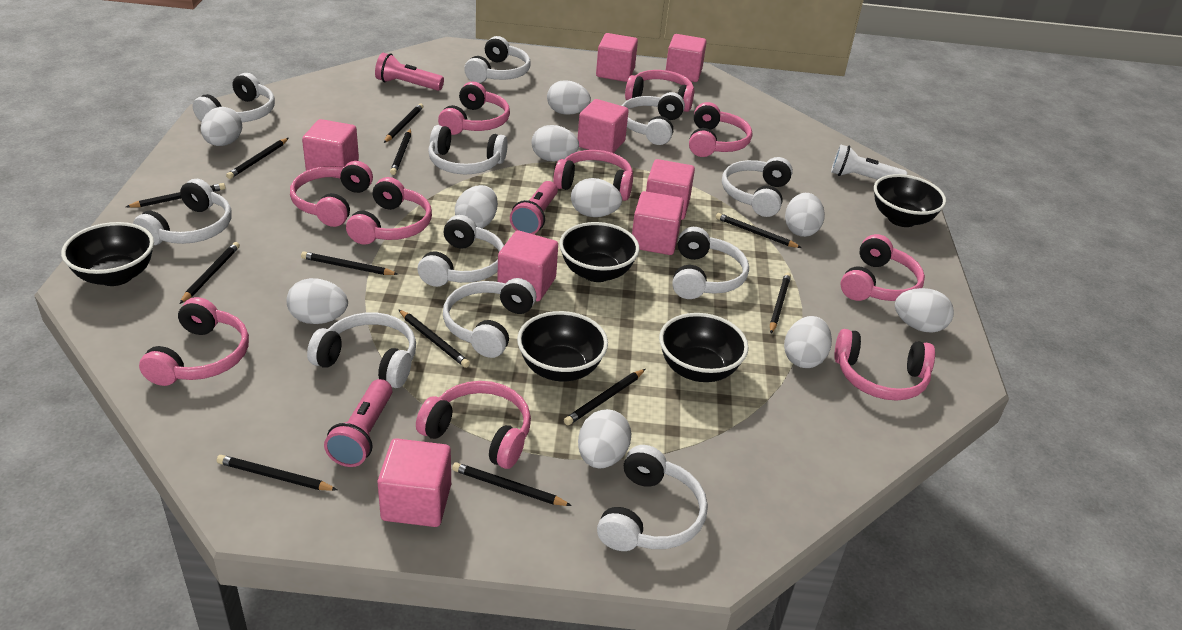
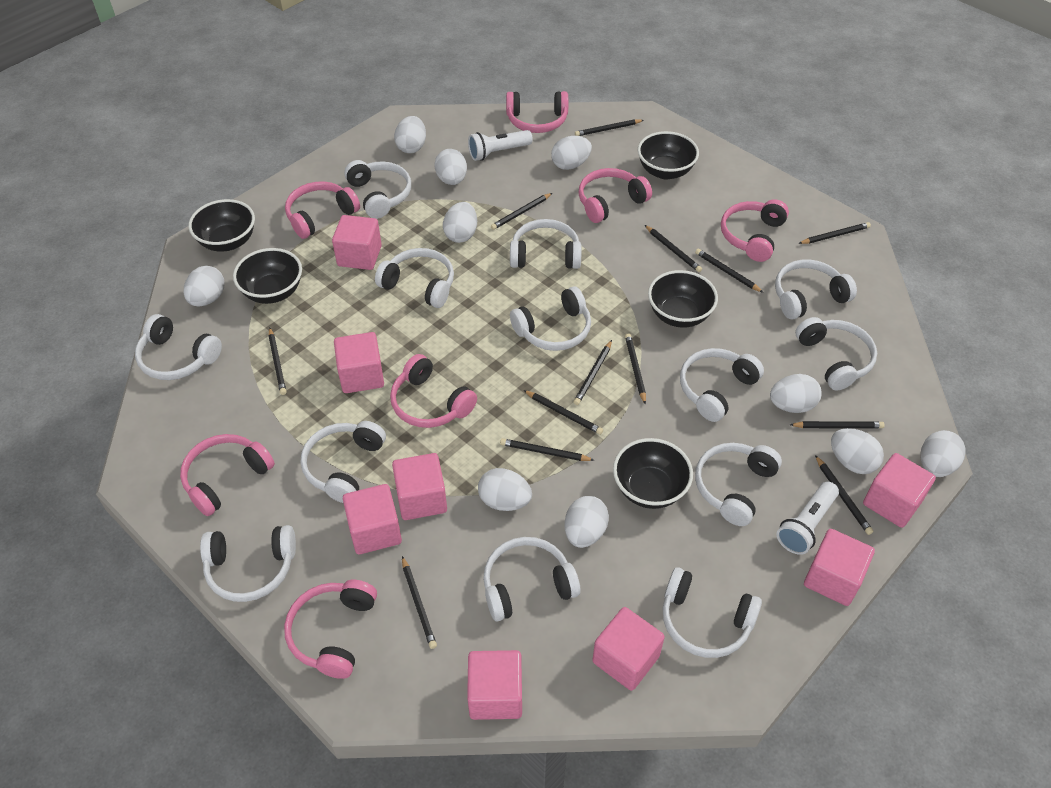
black pencil: [126,183,226,208] [180,242,240,304] [217,455,337,491] [226,138,289,179] [301,252,398,275] [384,103,423,143] [390,129,411,175] [398,309,470,368] [452,462,572,506] [564,369,645,425] [716,213,802,248] [770,273,791,333] = 12 -> [268,328,286,395] [402,556,437,649] [491,193,552,230] [500,438,594,461] [523,390,603,435] [574,340,612,405] [575,119,643,136] [625,333,646,405] [645,225,702,272] [695,249,764,293] [790,421,885,428] [798,222,871,244] [815,455,873,535] = 13
pink flashlight: [324,379,392,467] [375,53,444,91] [510,181,558,234] = 3 -> none = 0
pink headphones: [139,297,249,386] [290,161,373,227] [346,177,432,245] [416,381,531,469] [438,82,510,135] [553,150,633,201] [625,70,695,112] [689,102,752,157] [834,329,935,401] [840,234,925,301] = 10 -> [180,434,275,516] [284,580,377,679] [285,181,360,239] [390,354,477,428] [506,91,568,133] [579,168,652,223] [721,199,789,262] = 7
white flashlight: [831,145,907,180] = 1 -> [468,130,533,161] [777,481,839,555] = 2
white headphones: [133,179,231,245] [193,73,275,122] [307,313,416,388] [418,215,504,287] [428,125,508,174] [443,278,536,358] [464,36,531,83] [597,445,708,551] [622,92,685,145] [673,227,749,299] [722,157,793,217] = 11 -> [135,314,222,380] [200,525,296,602] [301,421,386,503] [344,160,411,219] [375,248,454,308] [483,537,580,621] [510,219,581,269] [510,286,591,351] [662,567,762,658] [680,348,764,422] [695,443,782,526] [775,260,857,320] [795,317,877,391] = 13

